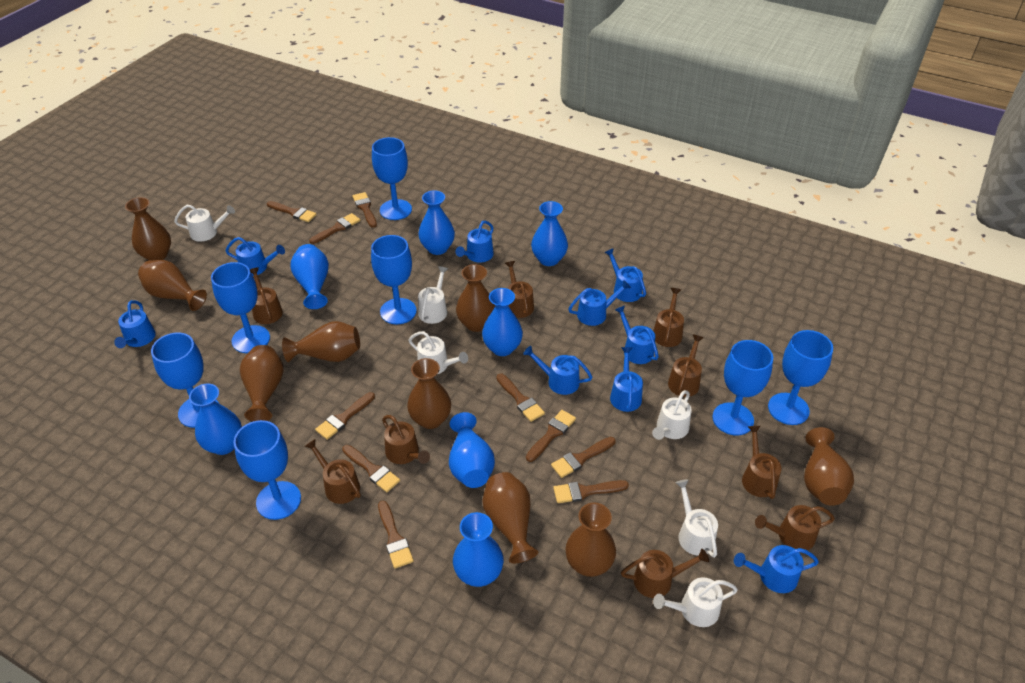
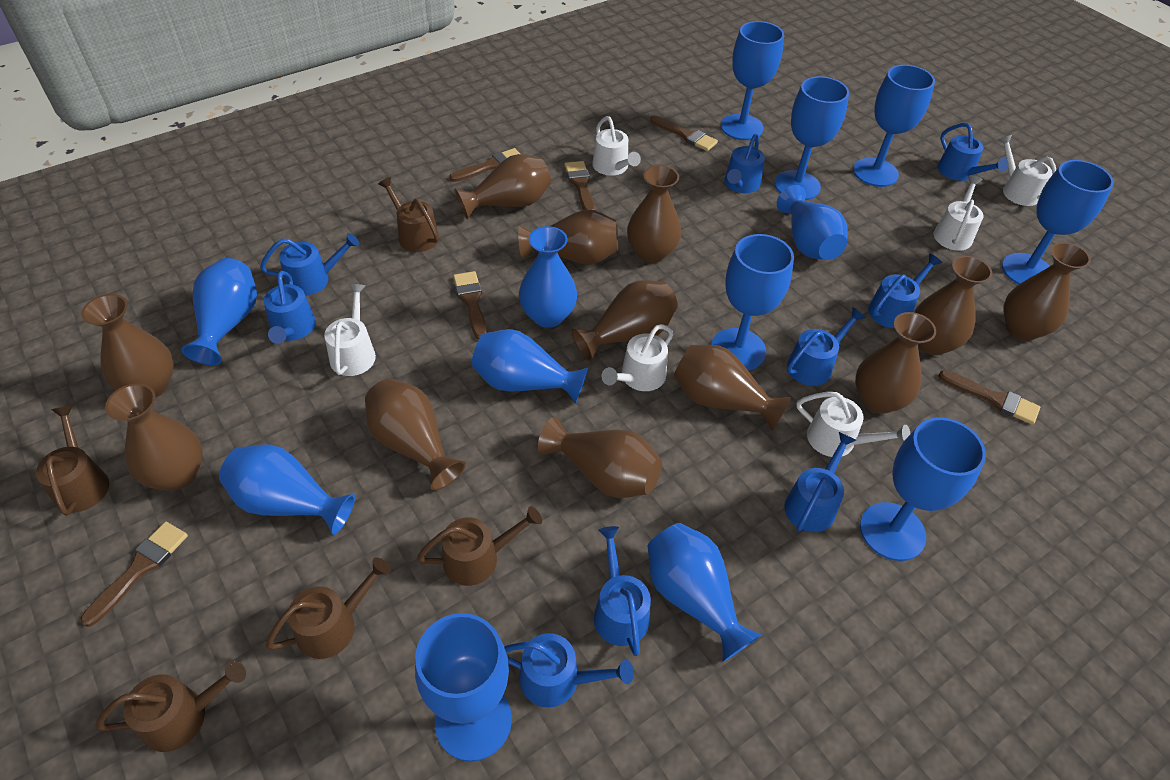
blue vase: [189,384,242,455] [290,244,329,309] [419,190,455,255] [449,412,495,488] [453,512,504,587] [482,288,523,356] [531,201,568,266] = 7 -> [181,258,257,365] [219,444,355,535] [471,329,588,404] [519,226,577,328] [647,523,762,662] [777,185,848,260] = 6
brown brush: [267,201,317,222] [309,213,360,244] [315,392,375,440] [342,445,400,492] [353,192,377,228] [378,501,414,569] [496,373,545,422] [526,410,576,462] [551,437,616,478] [553,480,629,503] = 10 -> [81,522,188,627] [449,148,520,182] [453,271,487,340] [565,161,595,210] [650,115,718,151] [939,370,1040,425] = 6
brown vase: [125,197,171,261] [138,260,207,311] [240,345,284,421] [282,321,360,362] [407,358,451,429] [456,264,495,332] [483,472,538,563] [566,503,616,577] [804,427,854,506] = 9 -> [81,294,174,398] [105,384,203,491] [365,378,466,490] [455,154,551,219] [518,210,618,265] [538,417,662,498] [572,280,678,362] [627,165,681,263] [674,345,791,431] [855,312,936,414] [914,256,992,355] [1003,242,1091,341] = 12
brown watering can: [250,267,283,324] [304,439,361,504] [382,415,430,464] [505,261,534,318] [621,549,709,598] [653,288,684,347] [668,334,704,397] [742,426,782,499] [755,505,835,551] = 9 -> [36,406,109,516] [95,660,246,752] [265,557,391,659] [378,177,439,252] [417,506,542,586] = 5

